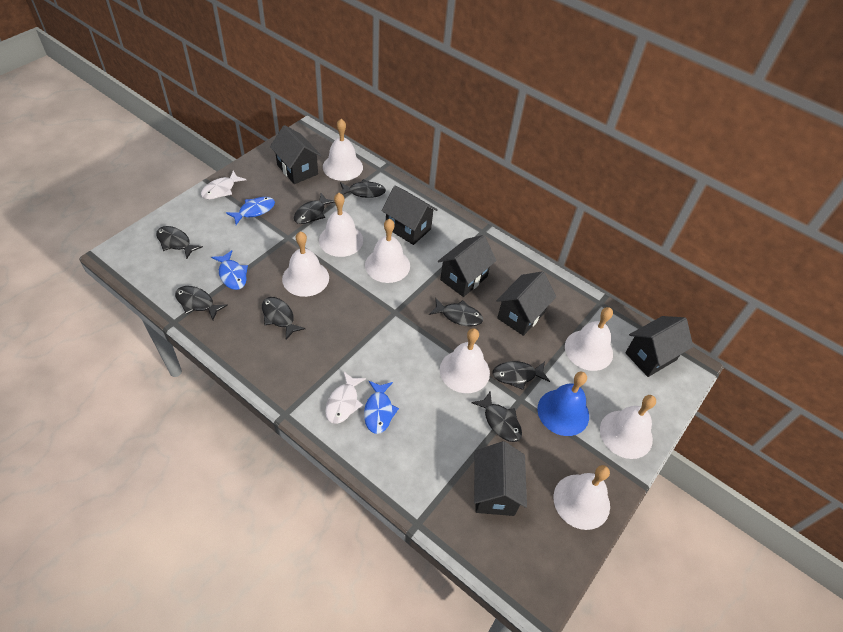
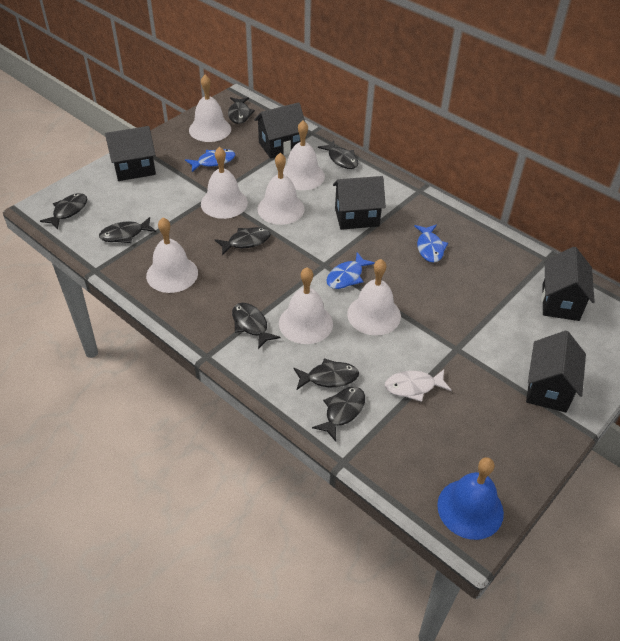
black house: [270,125,321,184] [382,186,438,245] [438,235,497,297] [474,441,527,516] [496,271,556,336] [625,316,693,377] = 6 -> [105,126,156,181] [254,102,305,158] [333,176,386,230] [526,330,586,412] [542,247,595,321] = 5
white bell: [282,231,329,297] [319,193,363,257] [323,119,363,181] [365,219,410,283] [440,328,490,393] [554,465,610,530] [565,307,613,371] [600,395,656,459] = 8 -> [146,218,198,293] [189,75,231,142] [201,147,248,219] [257,153,305,225] [279,267,333,344] [283,120,325,190] [347,259,401,335] = 7
white fish: [201,171,246,199] [325,371,366,424] = 2 -> [385,369,452,402] = 1

